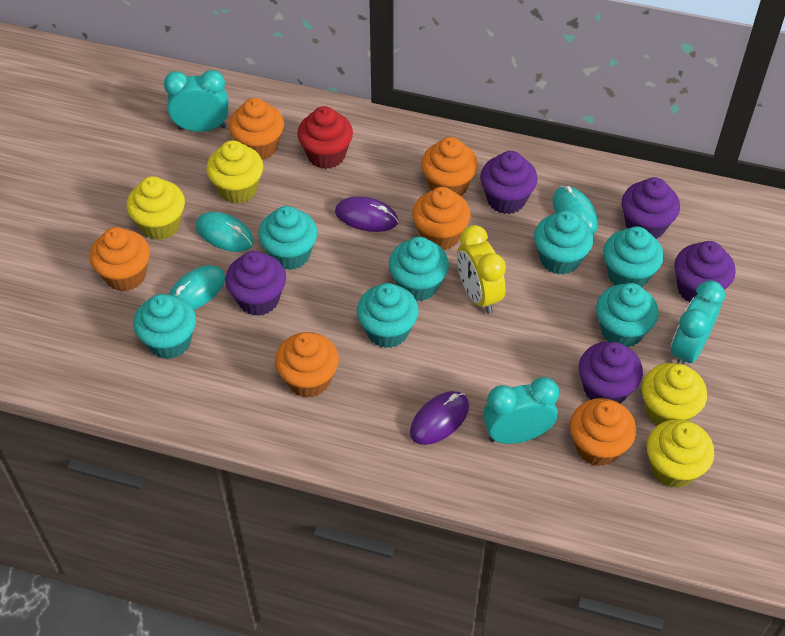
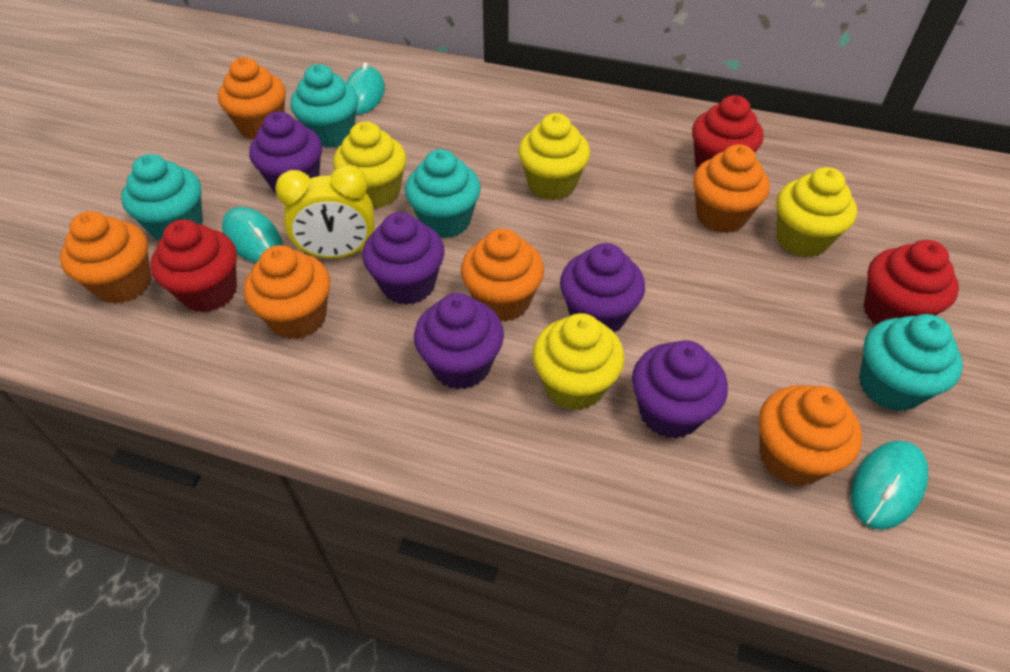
purple mouse: [335,196,398,232] [410,391,469,445] = 2 -> none = 0
red cupcake: [297,106,353,169] = 1 -> [150,219,237,313] [692,95,763,169] [863,240,959,324] = 3
turquoise clock: [164,70,229,132] [483,377,559,444] [671,280,725,365] = 3 -> none = 0
turquoise cupcake: [133,294,196,359] [258,206,318,270] [357,283,419,348] [389,237,449,301] [534,210,594,275] [596,283,659,348] [603,226,664,287] = 7 -> [121,154,203,241] [290,64,358,148] [405,149,481,238] [859,314,963,411] = 4

